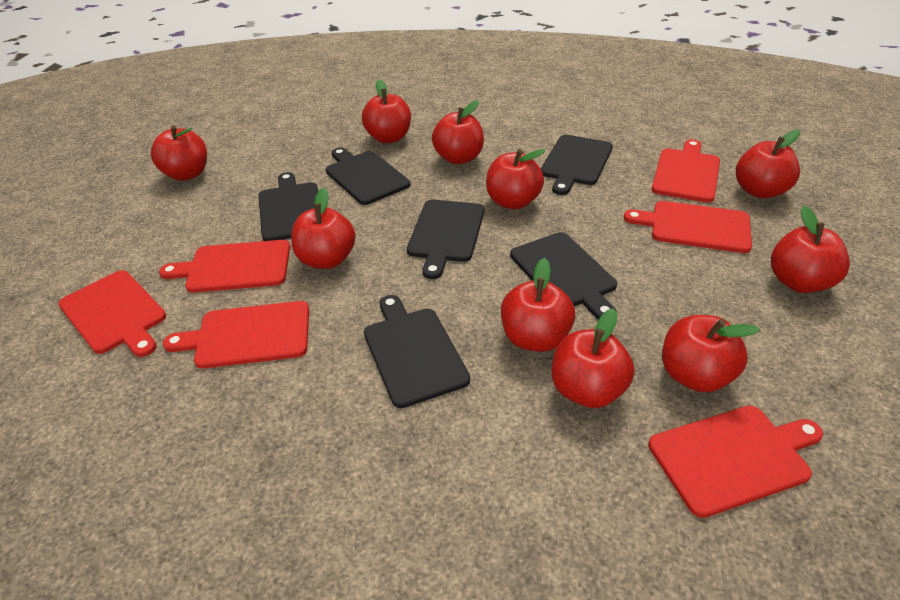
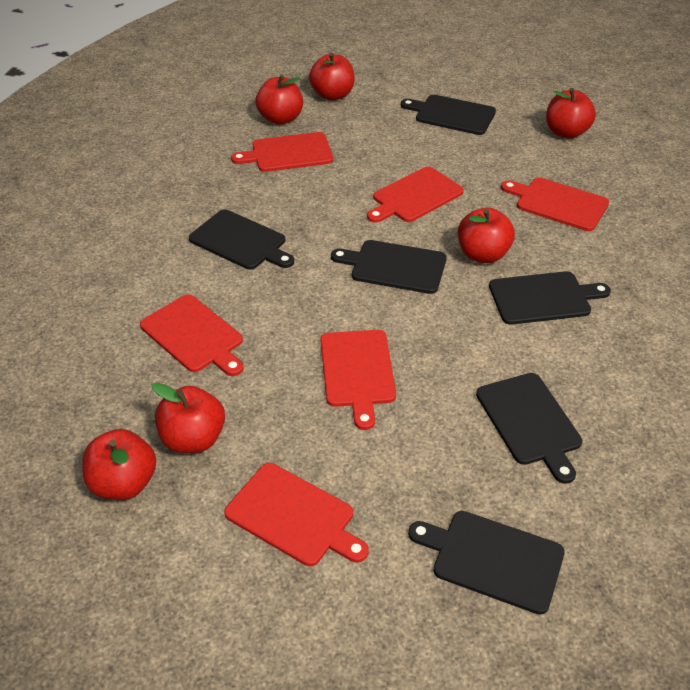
red apple: [151,125,207,181] [291,188,355,269] [362,79,411,143] [432,100,484,164] [486,149,546,209] [501,258,575,352] [552,309,635,408] [662,315,760,393] [736,130,800,198] [771,206,850,293] = 10 -> [82,429,156,500] [152,383,225,453] [256,75,303,125] [309,53,355,100] [458,207,515,263] [546,88,596,139] = 6

